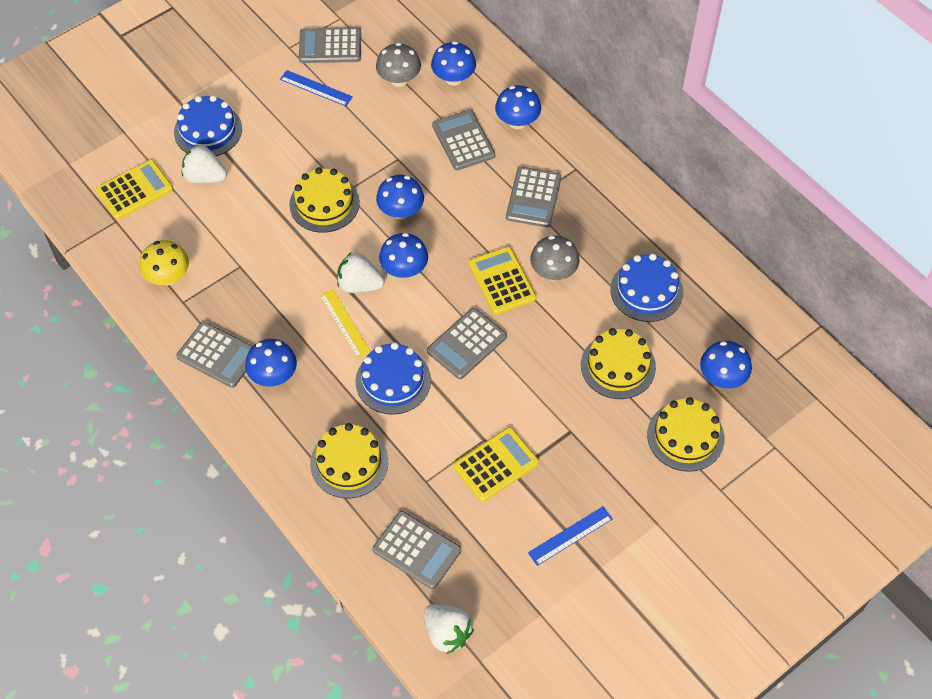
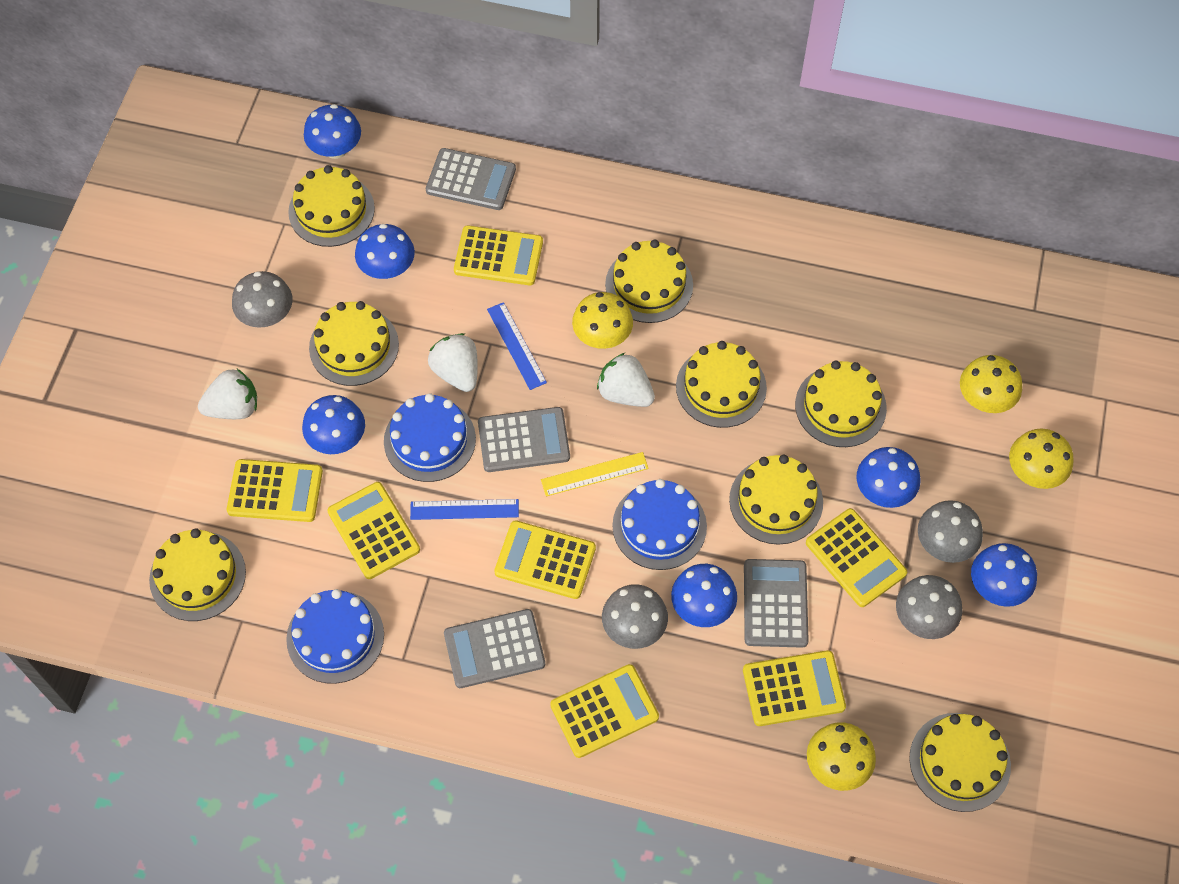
grey calculator: [176,322,253,388] [299,27,361,63] [373,511,461,589] [427,308,507,379] [432,110,495,170] [506,167,561,227] = 6 -> [426,148,516,210] [444,609,545,688] [478,407,570,472] [744,559,809,648] = 4
grey mushroom: [376,43,421,87] [530,235,580,281] = 2 -> [232,271,292,328] [602,584,668,649] [896,575,962,639] [918,500,983,563] = 4
yellow cake: [289,167,360,233] [310,423,388,498] [581,328,656,399] [647,397,725,472] = 4 -> [149,528,246,621] [288,165,375,247] [309,301,399,386] [605,240,693,323] [676,341,767,428] [729,455,823,545] [795,361,887,447] [909,713,1011,812] = 8
yellow calculator: [96,160,173,220] [453,427,539,502] [469,247,536,315] = 3 -> [227,459,323,522] [327,482,420,579] [454,225,543,285] [494,520,596,599] [550,664,659,758] [743,650,846,726] [806,508,907,607] = 7
yellow mushroom: [139,240,189,285] = 1 -> [572,292,633,349] [807,722,876,791] [960,355,1022,413] [1009,428,1073,489] = 4

